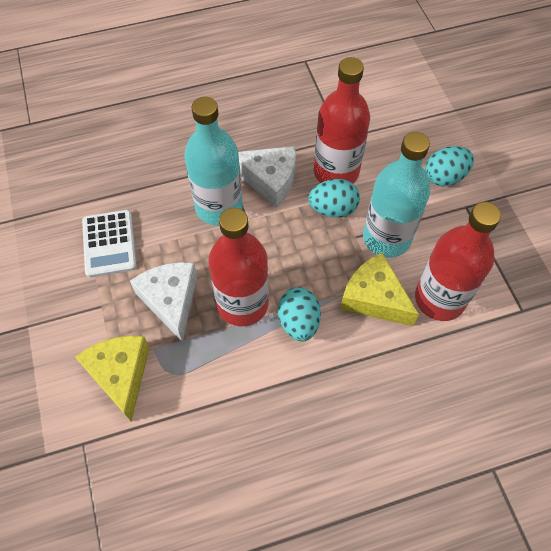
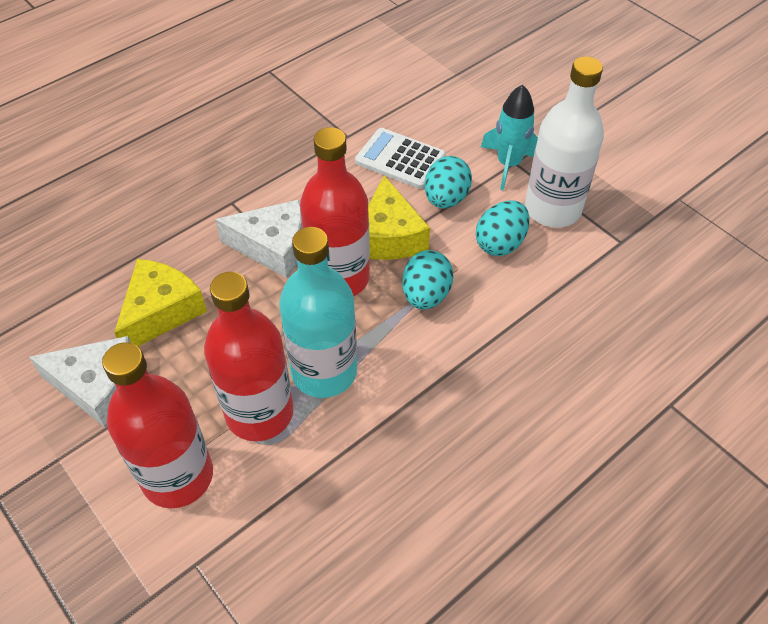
turquoise bottle: [184,97,243,226] [363,132,430,258] = 2 -> [279,227,357,398] = 1
turquoise rocket: none = 0 -> [481,84,538,190] = 1
white bottle: none = 0 -> [525,56,604,228] = 1

